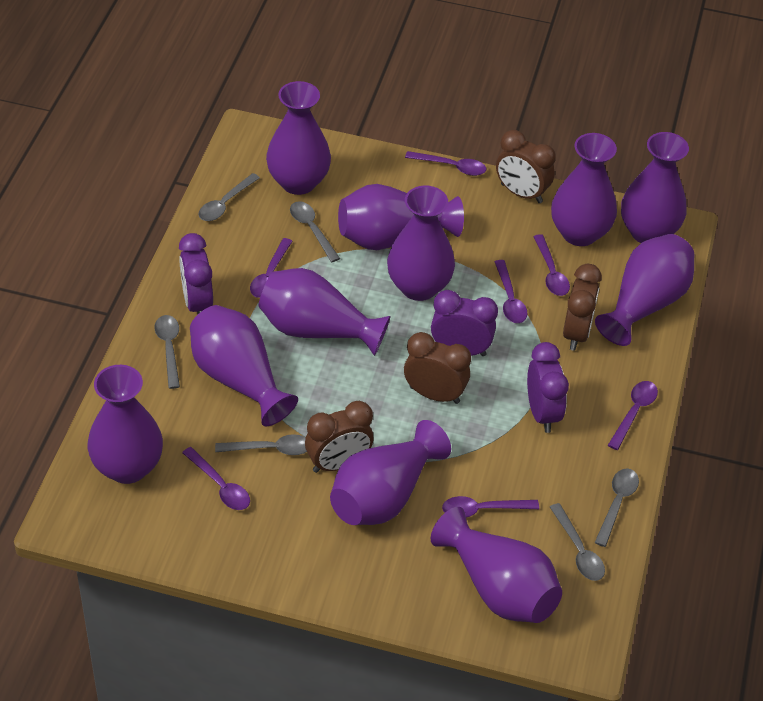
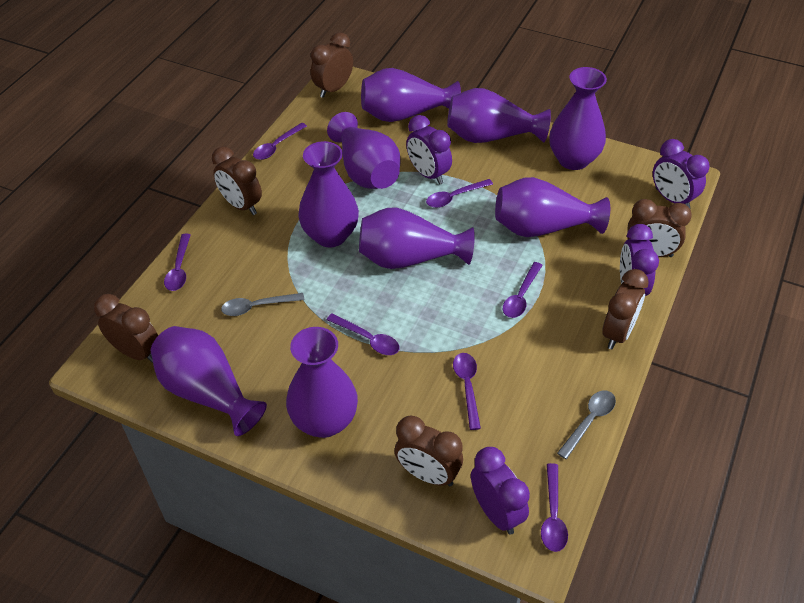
brown clock: [305,401,374,473] [404,332,471,404] [496,130,556,203] [563,264,602,351] = 4 -> [94,294,158,363] [212,147,262,215] [311,32,353,98] [395,416,463,486] [602,269,649,349] [627,199,692,257] = 6
grey spoon: [154,315,180,389] [199,173,260,221] [215,434,307,455] [290,201,340,262] [550,503,605,581] [594,468,639,547] = 6 -> [221,293,304,316] [557,390,616,459] = 2
purple clock: [179,233,213,314] [431,290,498,356] [527,342,569,433] = 3 -> [406,115,452,185] [471,447,530,535] [620,224,659,296] [653,139,709,209] = 4
purple vase: [87,365,163,484] [190,305,298,426] [258,268,390,356] [266,81,331,195] [330,420,451,525] [338,184,464,250] [387,186,455,301] [431,507,562,623] [551,133,617,246] [595,234,695,346] [621,132,689,243] = 11 -> [151,326,267,436] [286,327,358,438] [298,141,359,247] [327,112,401,189] [359,207,475,269] [361,68,461,122] [447,88,551,143] [495,177,610,237] [549,67,607,170] = 9

